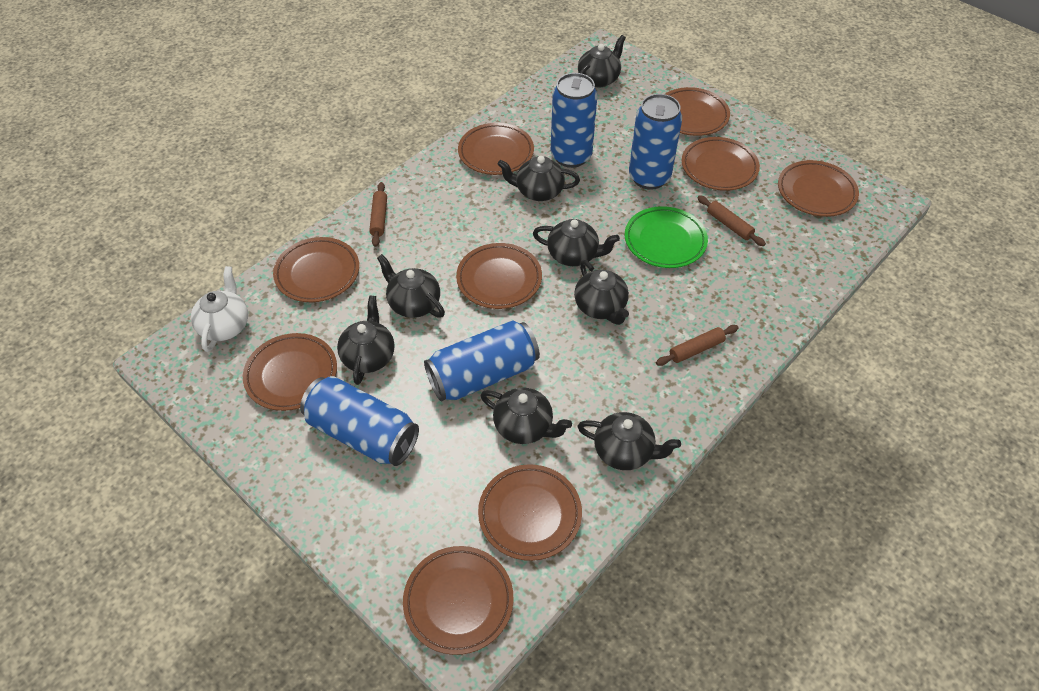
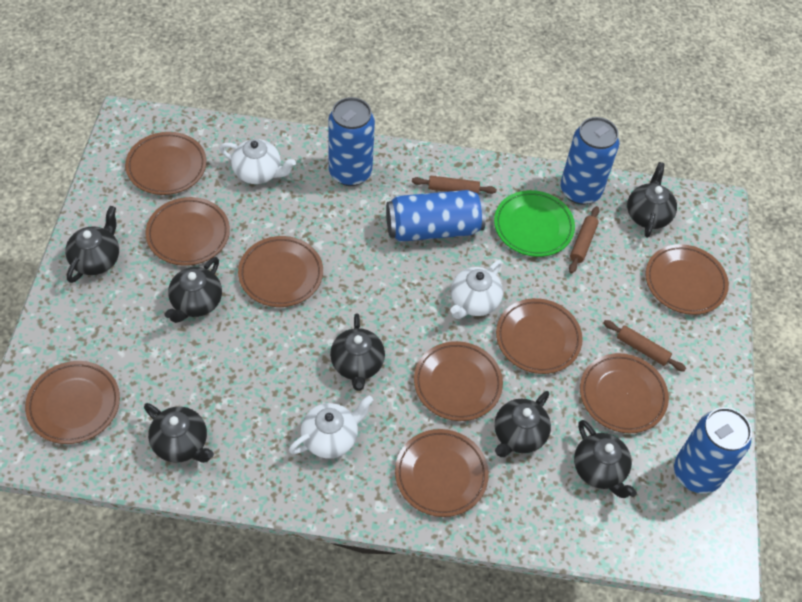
black teapot: [337,296,395,385] [377,254,445,318] [480,387,572,444] [497,156,580,201] [533,219,620,266] [574,260,629,325] [577,412,681,470] [578,35,626,87] = 8 -> [65,206,119,283] [144,403,214,463] [165,257,222,323] [330,313,385,391] [495,391,551,457] [574,420,637,498] [627,162,677,238] = 7
white teapot: [191,266,248,352] = 1 -> [219,139,296,184] [289,395,373,458] [450,260,503,319] = 3

